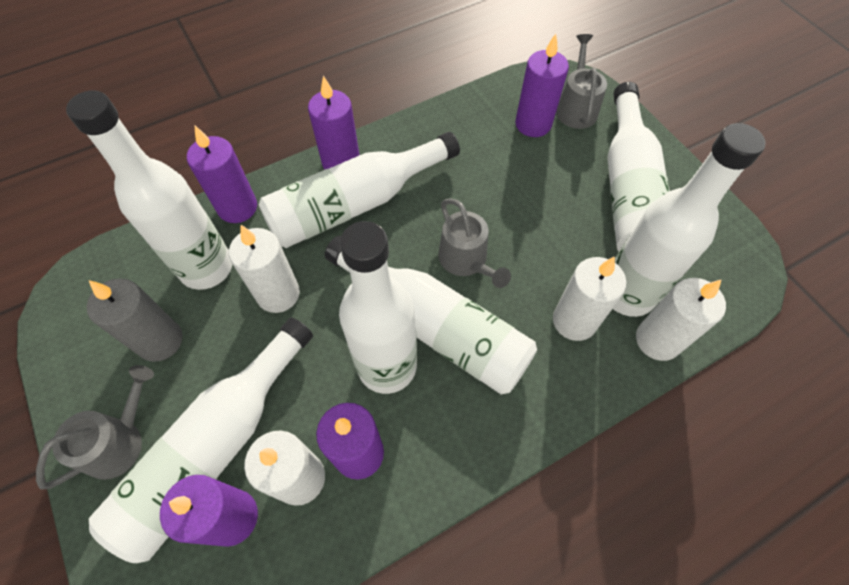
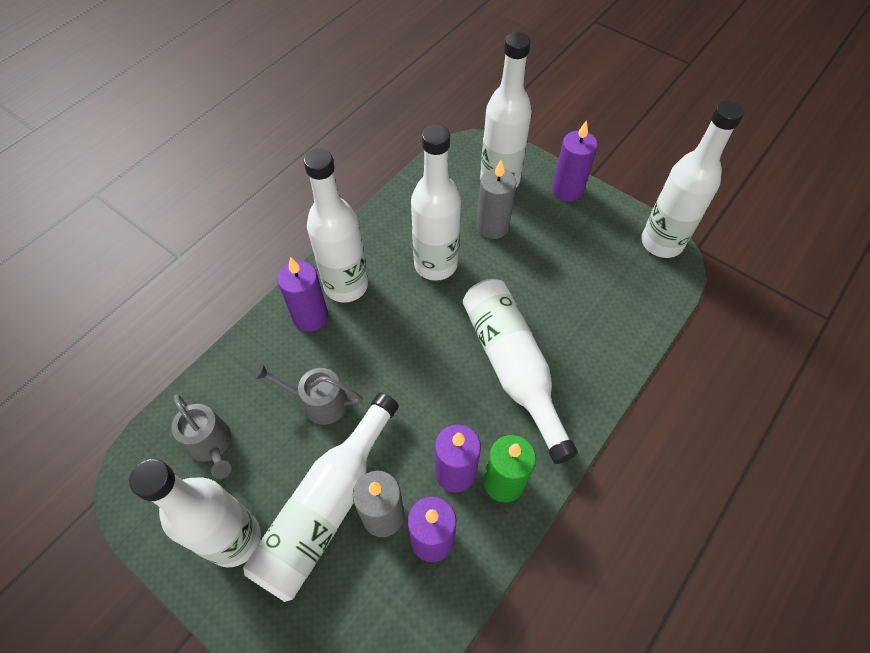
green candle: none = 0 -> [484,435,536,503] = 1
grey candle: [86,278,183,362] = 1 -> [353,471,404,537] [476,160,516,239] = 2
grey watering can: [36,365,154,489] [438,198,511,288] [556,34,607,129] = 3 -> [171,394,231,479] [254,363,363,425] = 2
purple candle: [160,475,258,547] [187,126,257,223] [308,76,359,170] [316,403,384,480] [515,34,569,137] = 5 -> [277,257,328,332] [408,496,456,562] [435,425,481,493] [552,120,598,201] = 4
white candle: [229,225,300,313] [244,430,325,506] [553,256,627,341] [636,278,726,361] = 4 -> none = 0

